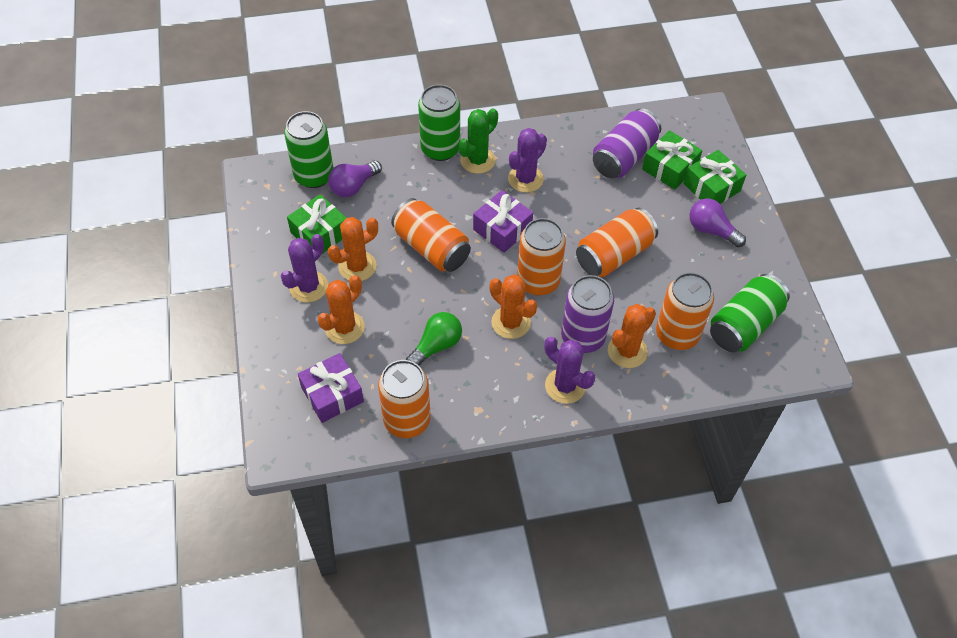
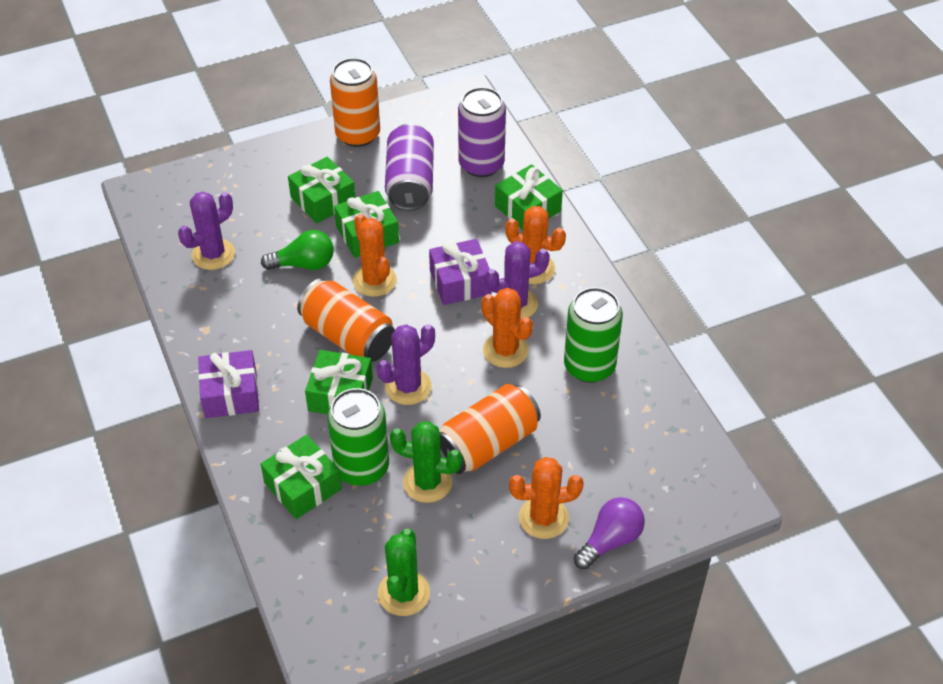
green cactus: [458,108,498,174] = 1 -> [378,529,430,616] [390,421,462,503] = 2
green can: [284,111,334,188] [418,84,460,161] [710,274,790,352] = 3 -> [327,388,389,486] [564,287,623,383] = 2
green gift: [287,194,346,254] [642,130,702,190] [684,150,746,204] = 3 -> [261,435,342,519] [288,156,355,224] [305,350,373,414] [334,191,399,258] [495,164,563,230] = 5
orange can: [378,360,431,438] [391,198,471,272] [517,218,566,296] [576,208,658,277] [656,272,714,350] = 5 -> [297,278,395,362] [330,58,380,147] [439,384,541,474] = 3
purple light bulb: [328,161,382,197] [689,198,746,247] = 2 -> [574,497,645,569] = 1

